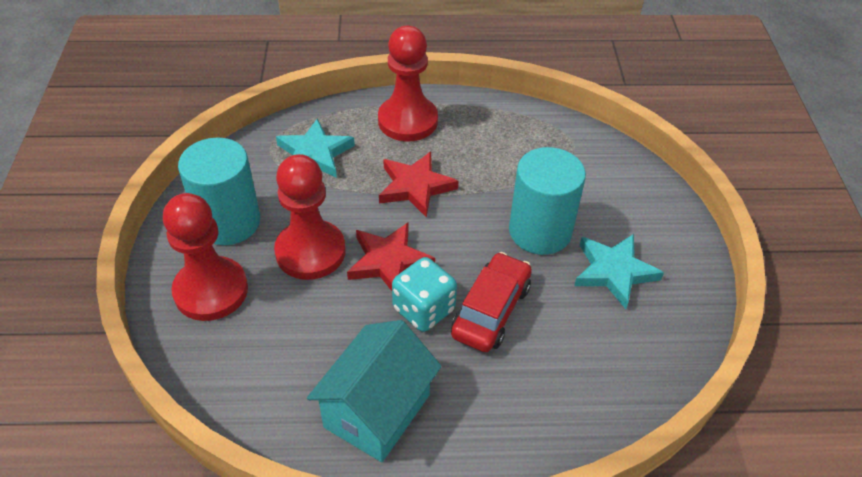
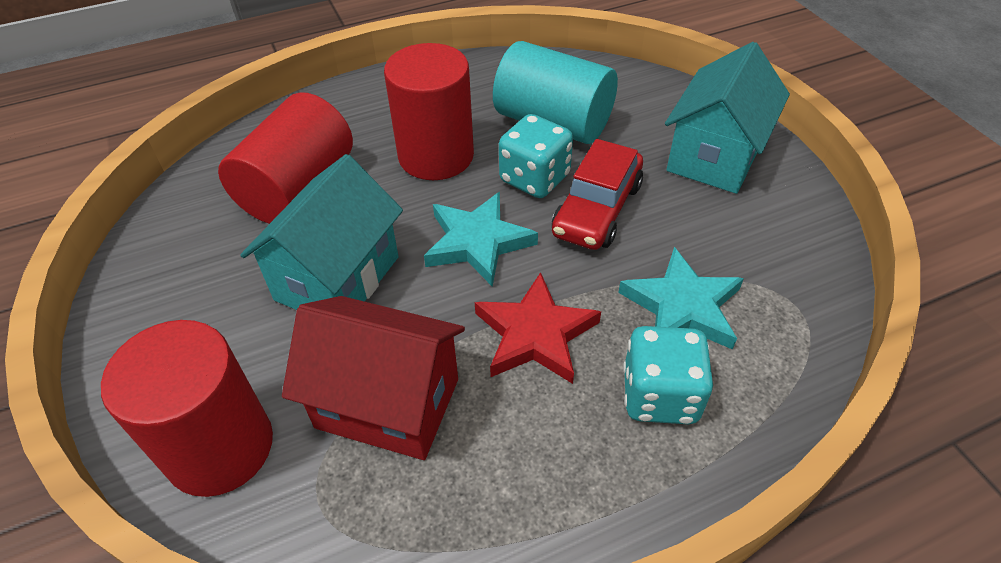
red cylinder: none = 0 -> [101,320,273,497] [218,92,353,224] [384,43,474,180] = 3
red house: none = 0 -> [282,296,465,460] = 1
red pawn: [163,193,248,321] [274,154,346,280] [378,26,438,141] = 3 -> none = 0
red star: [347,223,435,291] [379,152,459,218] = 2 -> [475,272,601,384] = 1
turquoise cylinder: [178,138,260,245] [509,147,586,255] = 2 -> [493,41,618,144] = 1
turquoise dice: [392,257,457,332] = 1 -> [499,114,573,198] [623,326,713,424] = 2
turquoise house: [307,320,442,462] = 1 -> [240,154,403,310] [665,42,790,194] = 2

